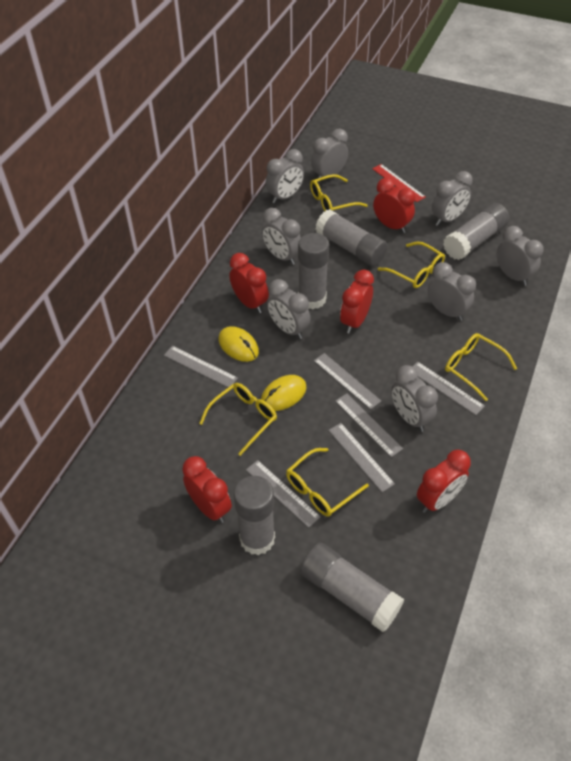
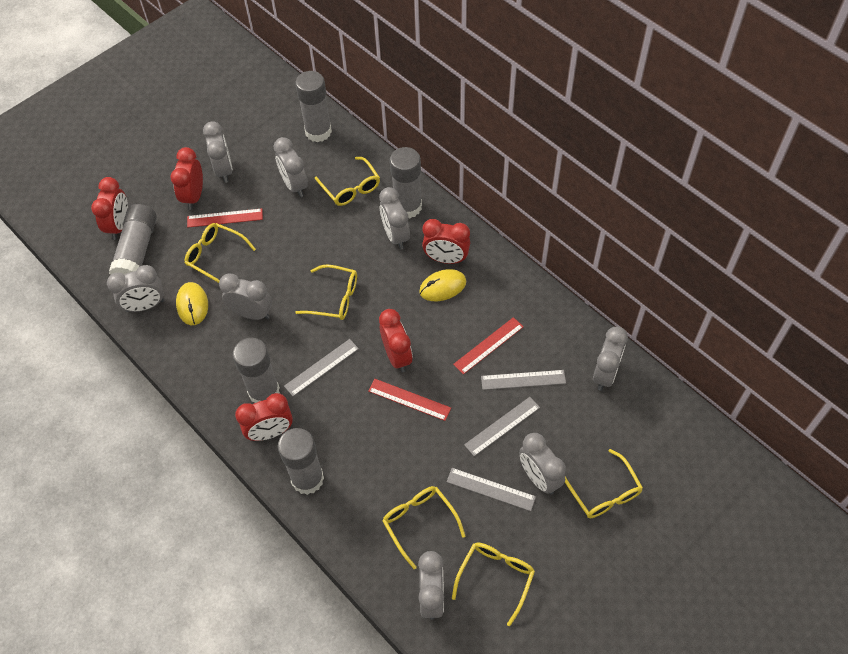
grey ruler: [164,346,238,387] [246,460,321,528] [314,353,381,409] [328,423,395,492] [335,393,403,457] [413,362,485,415] = 6 -> [284,339,359,396] [446,468,536,511] [464,397,540,456] [481,370,566,390] = 4
red ruler: [372,164,426,202] = 1 -> [187,208,263,228] [368,379,451,421] [453,317,523,374] = 3
yellow glasses: [199,383,277,456] [286,448,369,517] [310,174,368,211] [378,242,445,288] [445,333,517,401] = 5 -> [185,223,256,283] [295,264,357,320] [315,157,380,206] [383,486,465,569] [452,542,535,626] [565,449,643,518] = 6

